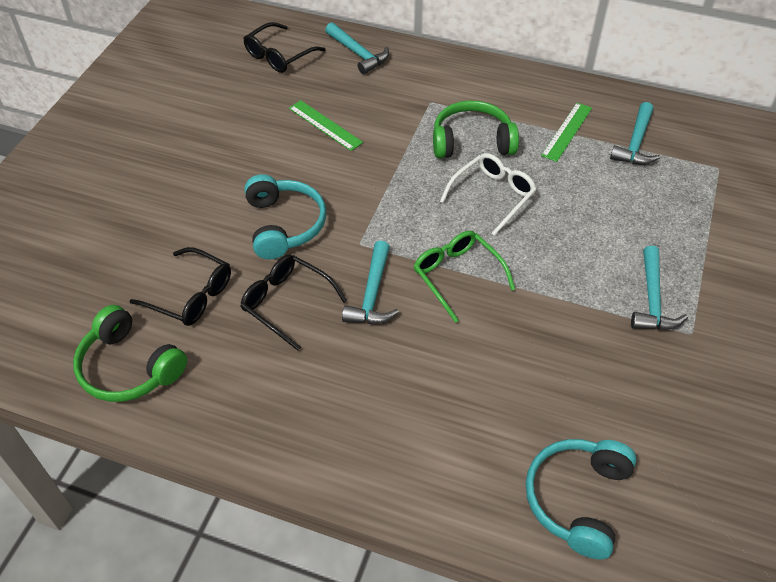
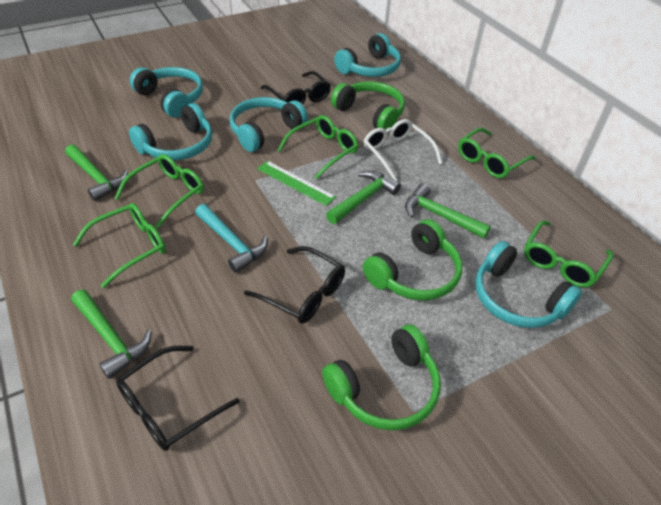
green glasses: [413,231,515,323] = 1 -> [73,203,166,288] [114,154,204,228] [277,115,358,179] [458,128,536,178] [524,220,613,288] = 5
green hammer: none = 0 -> [65,144,128,201] [71,290,152,379] [326,171,401,224] [405,183,491,239] = 4
green headphones: [73,305,187,402] [433,100,519,158] = 2 -> [322,325,441,430] [331,81,405,130] [363,219,462,301] = 3
green ruler: [289,100,363,151] [541,103,592,162] = 2 -> [257,161,336,206] = 1
turquoise hammer: [325,22,389,74] [342,241,399,324] [610,102,660,165] [631,246,688,330] = 4 -> [195,204,268,273] = 1
turquoise headphones: [245,174,326,260] [526,439,637,560] = 2 -> [129,103,212,160] [130,67,203,118] [230,97,308,152] [334,33,401,77] [475,241,582,328] = 5

